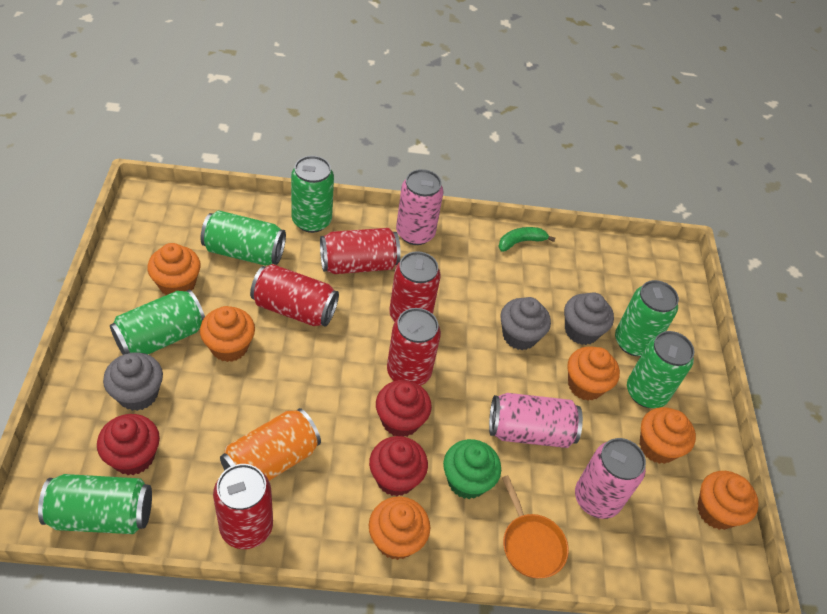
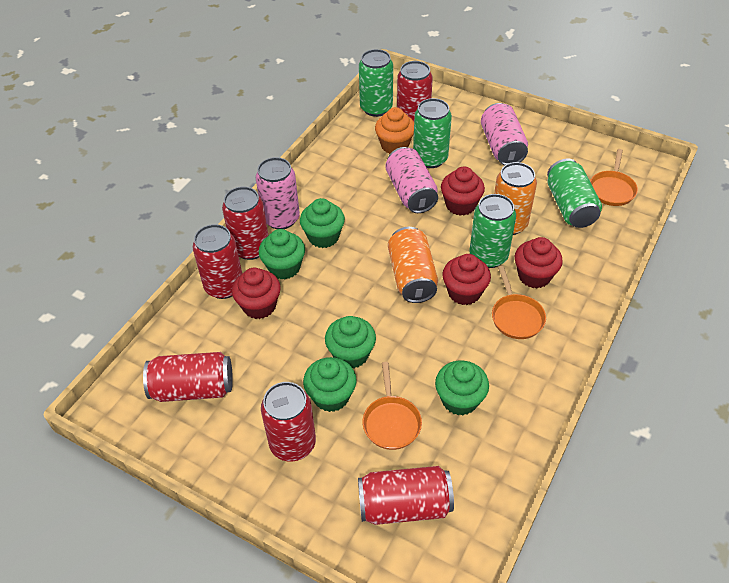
green banana: [498,227,555,252] = 1 -> none = 0
green can: [38,474,152,534] [110,290,205,355] [201,210,286,266] [291,156,334,233] [615,280,679,356] [627,331,695,408] = 6 -> [359,49,393,117] [413,98,452,168] [469,194,516,268] [547,159,602,228] = 4
green cupcake: [443,439,501,499] = 1 -> [259,229,305,279] [300,198,345,248] [303,357,357,412] [325,316,376,368] [435,361,489,415] = 5
grey cupcake: [103,352,163,411] [500,297,551,350] [564,292,614,345] = 3 -> none = 0
orange can: [220,408,321,481] = 1 -> [388,227,438,303] [494,162,537,235] = 2
orange cupcake: [147,243,201,295] [200,306,255,362] [369,496,430,560] [567,347,620,401] [639,407,696,464] [697,471,759,530] = 6 -> [375,107,414,154] = 1
orange pan: [502,475,569,578] = 1 -> [363,362,422,450] [492,266,546,339] [590,149,638,206] = 3
red can: [213,464,273,549] [250,264,339,327] [320,228,401,274] [387,308,441,386] [389,251,440,322] = 5 -> [143,352,233,402] [192,224,242,299] [222,187,268,260] [261,382,316,461] [358,466,454,525] [397,61,433,121] = 6
red cupcake: [97,414,160,475] [369,436,428,496] [376,380,432,437] = 3 -> [232,268,281,319] [441,167,485,216] [442,254,491,305] [515,237,563,288] = 4

